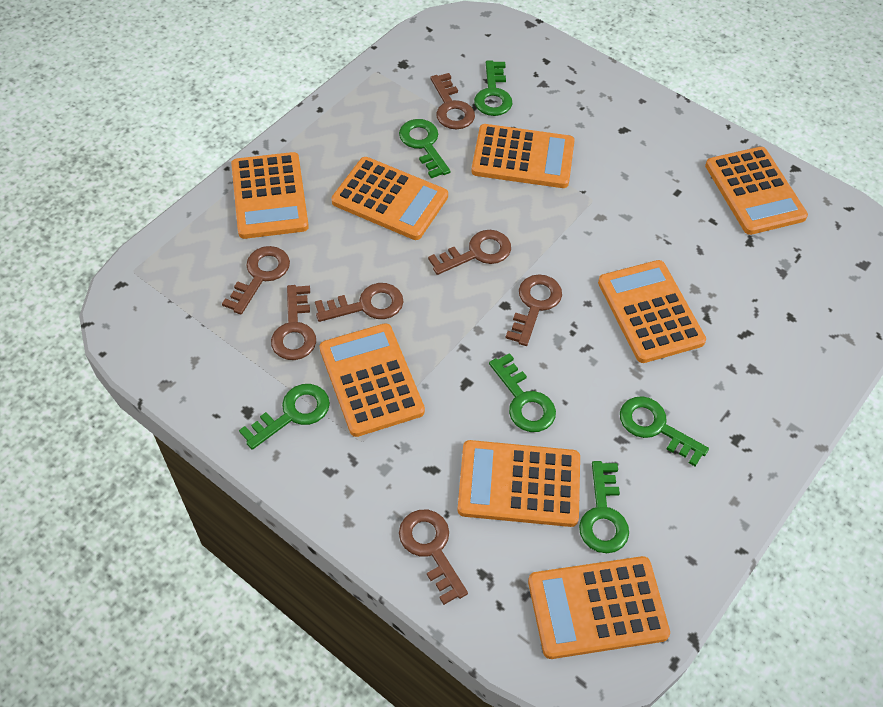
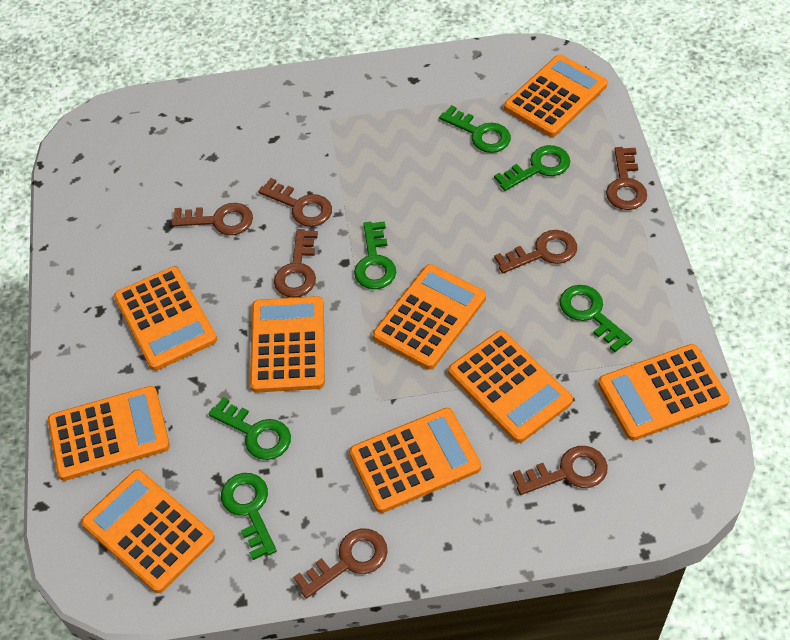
orange calculator: [231,152,309,239] [320,323,425,437] [331,157,448,240] [457,440,580,527] [471,124,575,188] [528,556,670,659] [598,260,706,363] [705,147,808,235] = 8 -> [48,386,170,481] [81,469,215,593] [114,266,217,371] [250,296,325,393] [349,408,481,513] [373,264,486,370] [448,330,573,443] [504,55,608,137] [598,344,730,441] = 9

